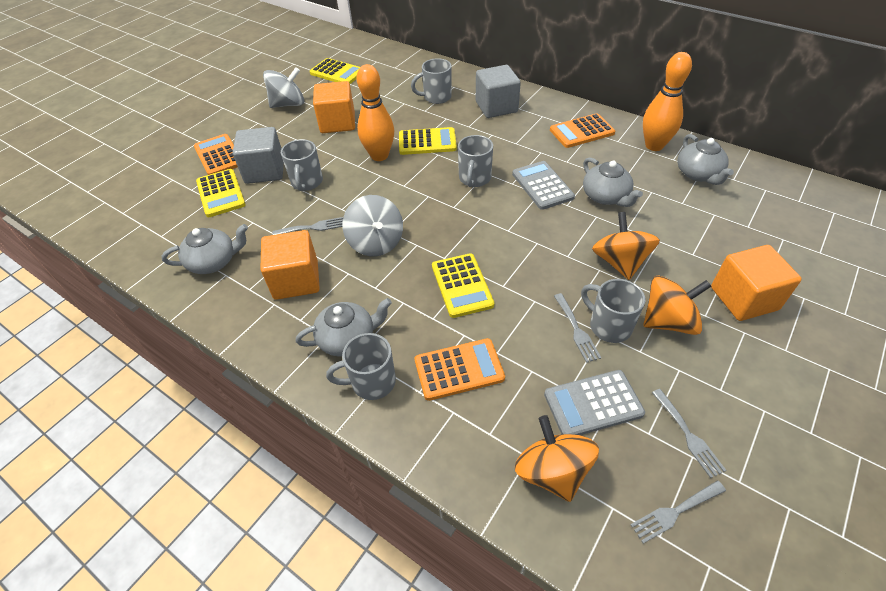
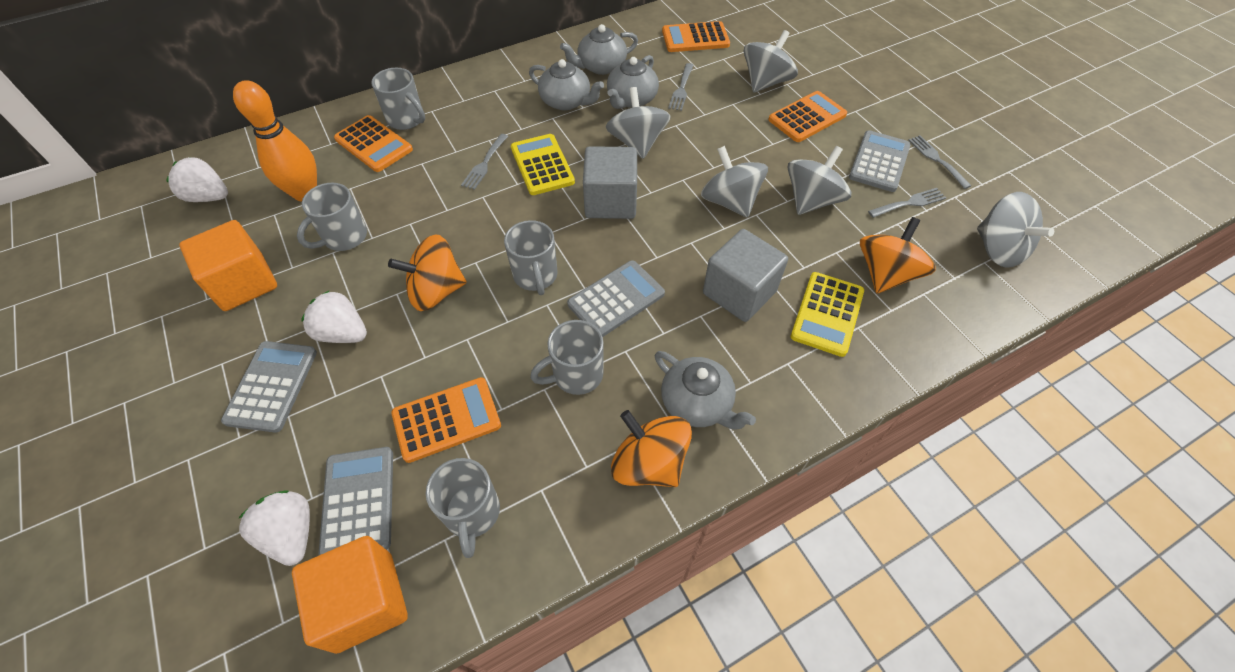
grey calculator: [512,161,575,210] [544,370,645,435] = 2 -> [221,341,317,433] [319,447,393,555] [567,260,665,337] [849,130,911,192] = 4
grey spinning top: [263,67,304,108] [342,195,403,256] = 2 -> [606,87,671,159] [701,146,768,218] [743,30,798,93] [787,146,851,215] [977,192,1054,268] = 5
orange bowling pin: [357,64,394,161] [643,52,692,151] = 2 -> [233,80,317,202] = 1
orange calculator: [194,134,238,175] [415,338,505,401] [550,113,615,148] = 3 -> [334,115,413,172] [391,377,501,463] [662,21,730,52] [768,91,847,142] = 4
orange cube: [260,230,320,300] [313,81,355,133] [711,245,802,321] = 3 -> [179,220,277,311] [292,536,408,654] = 2
white strawberry: none = 0 -> [166,157,228,202] [238,490,310,566] [302,290,367,343] = 3
yellow calculator: [196,169,246,217] [310,58,360,84] [399,127,457,155] [432,253,494,318] = 4 -> [511,134,575,195] [791,272,864,357] = 2

